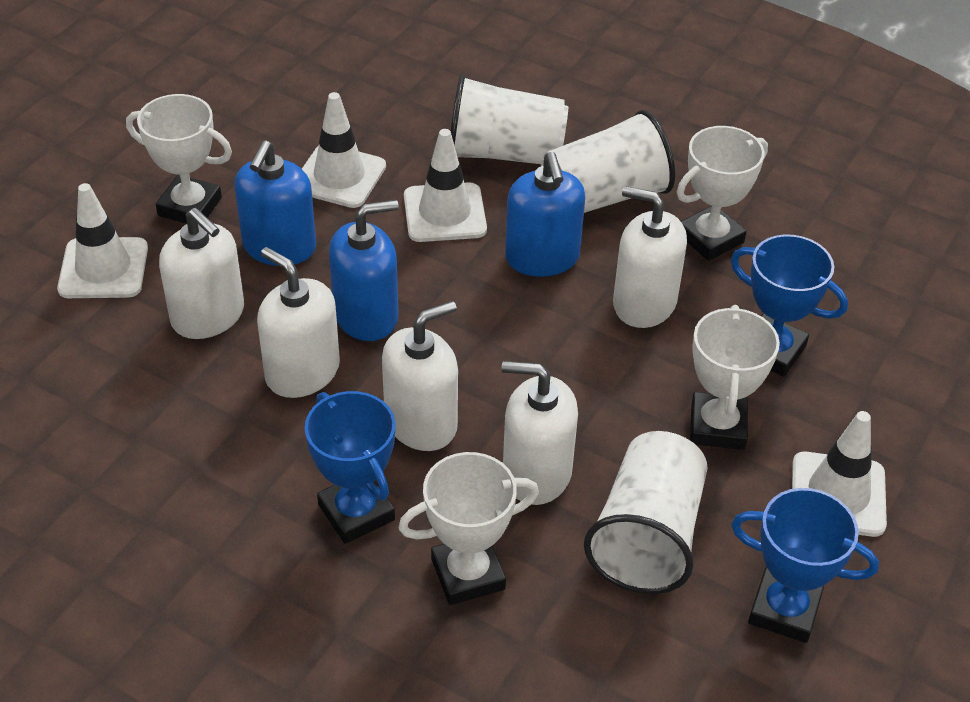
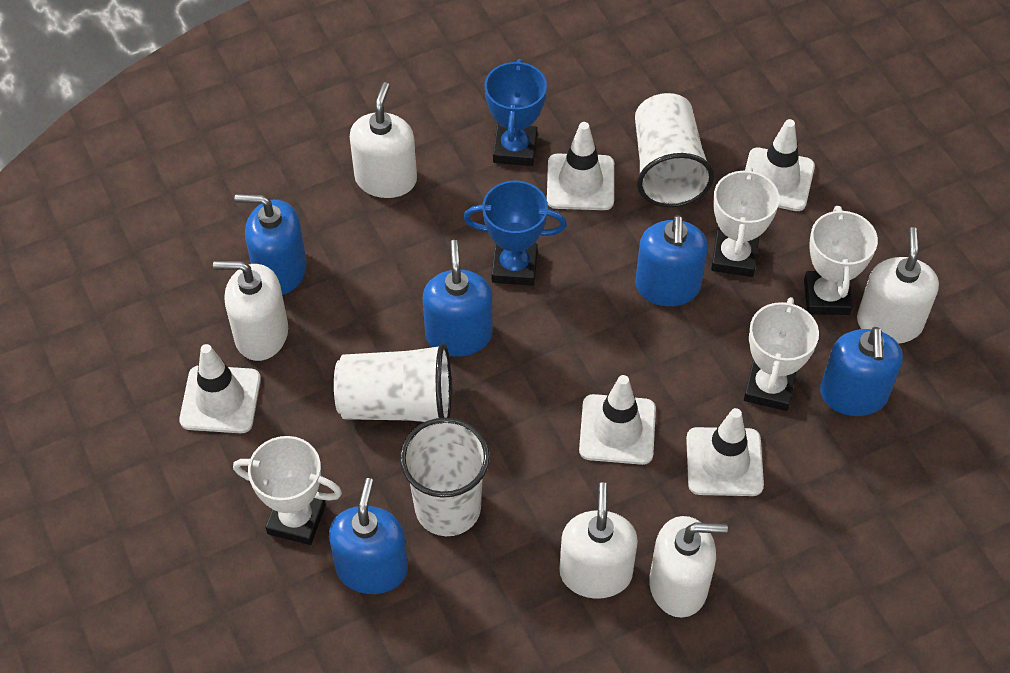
blue soap dispenser: [234,140,316,266] [329,200,399,341] [505,152,585,277] = 3 -> [235,194,307,295] [329,478,408,594] [423,240,492,356] [635,215,708,306] [820,327,903,416] = 5
blue trophy: [305,391,396,544] [731,234,848,377] [731,488,879,643] = 3 -> [463,181,567,286] [485,59,547,166] = 2
white traffic cone: [57,183,148,298] [302,92,386,208] [404,129,487,242] [792,411,887,537] = 4 -> [179,344,261,433] [547,122,614,210] [579,375,656,465] [686,408,764,496] [745,119,815,211] = 5

